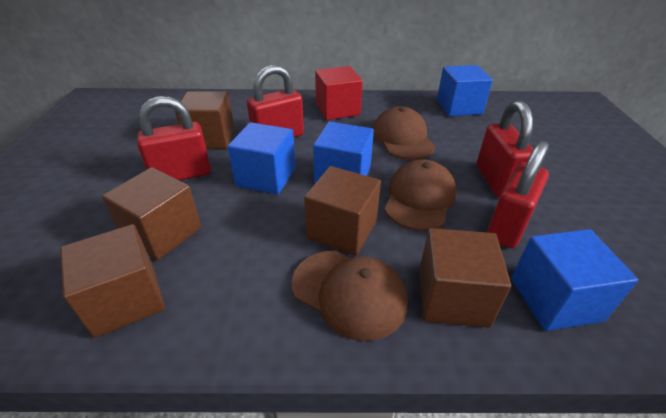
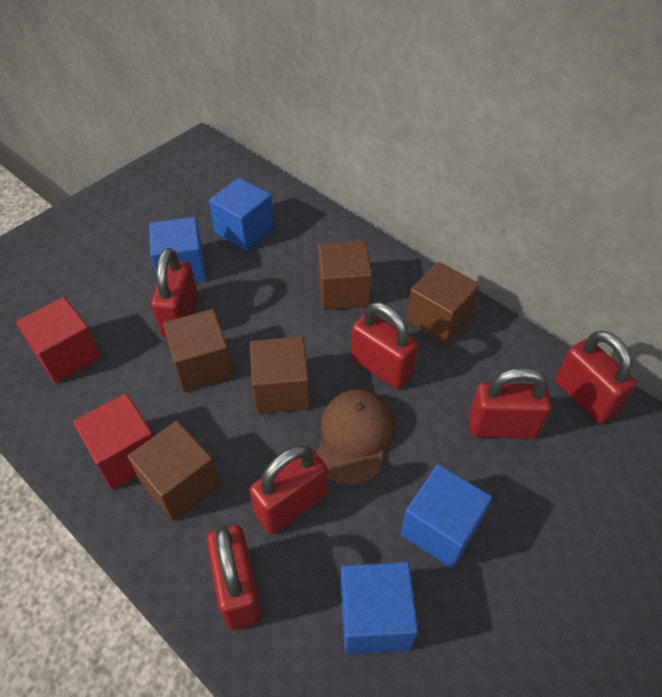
brown cap: [292,251,408,341] [373,106,435,160] [384,159,457,231] = 3 -> [316,389,396,486] = 1
red cube: [315,66,363,120] = 1 -> [16,297,102,383] [73,393,154,490] = 2
red padlock: [137,96,211,181] [247,65,304,137] [476,101,533,197] [487,141,549,248] = 4 -> [151,248,198,338] [207,525,262,630] [249,445,328,534] [351,302,418,389] [469,368,551,439] [555,331,637,424] = 6

